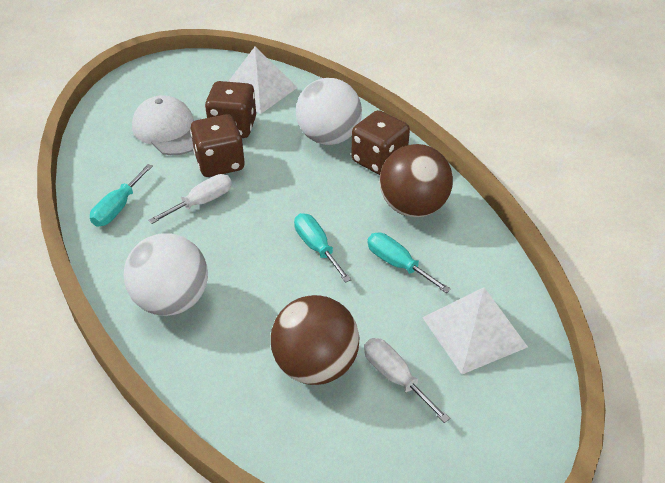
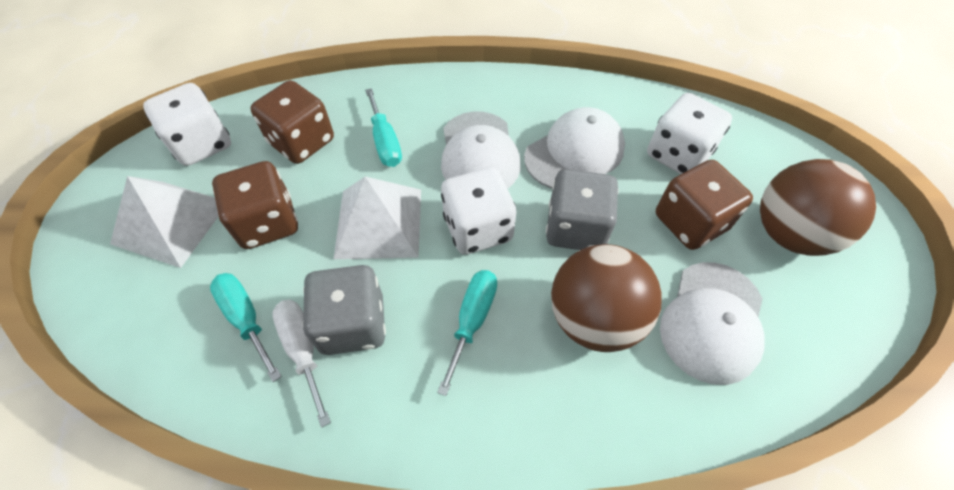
grey dice: none = 0 -> [302,265,386,355] [546,169,619,250] = 2
white ball: [123,233,208,316] [296,78,362,145] = 2 -> none = 0
white cap: [132,95,194,155] = 1 -> [441,111,521,189] [524,107,625,189] [660,262,765,385] = 3
white dice: none = 0 -> [143,83,231,166] [441,167,516,255] [647,93,732,174] = 3
white screwdriver: [148,174,232,224] [364,338,450,423] = 2 -> [272,299,331,428] = 1

